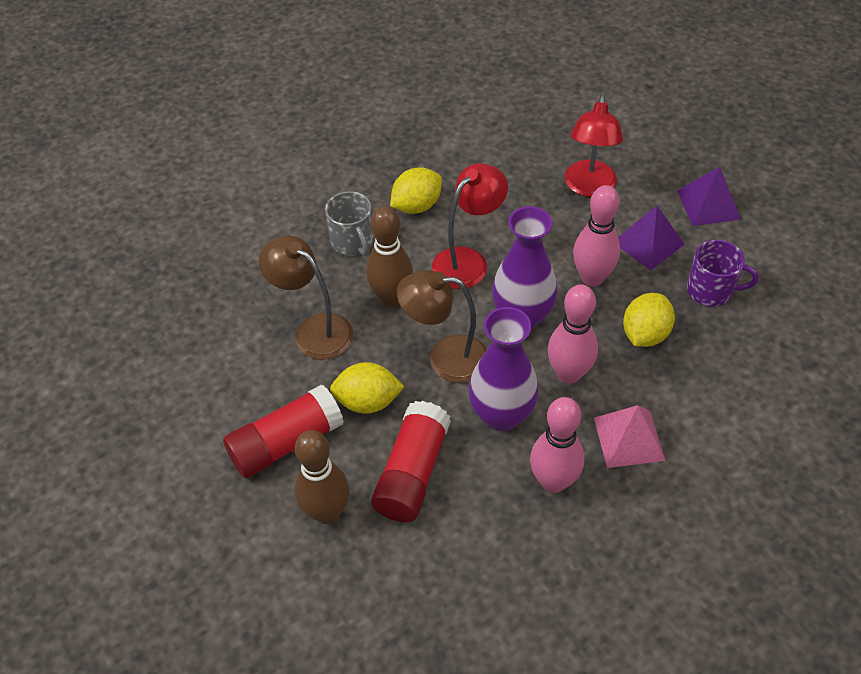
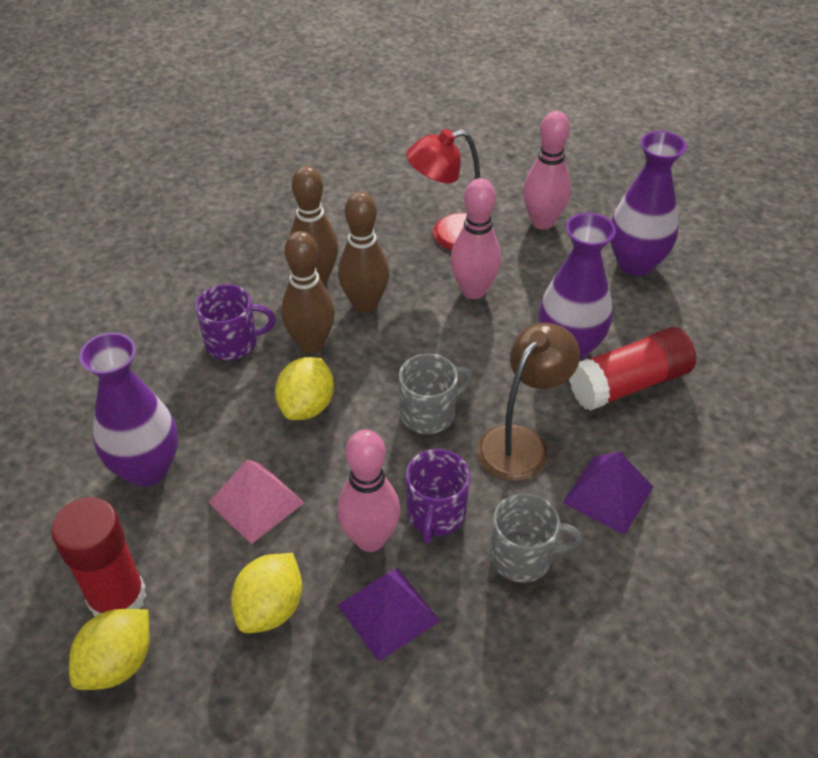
brown bowling pin: [294,430,349,524] [366,206,413,307] = 2 -> [281,231,335,353] [290,166,338,285] [338,192,389,313] = 3
brown lamp: [259,236,353,360] [397,270,487,383] = 2 -> [477,323,580,481] = 1
grey mug: [325,191,374,256] = 1 -> [399,354,472,434] [490,493,582,583] = 2
purple mug: [687,239,759,307] = 1 -> [195,284,276,360] [406,449,470,544] = 2
purple vase: [468,307,539,431] [492,206,557,330] = 2 -> [79,332,178,486] [539,213,616,361] [610,131,687,276] = 3
red lamp: [432,163,508,289] [565,94,623,197] = 2 -> [406,129,480,250] = 1

